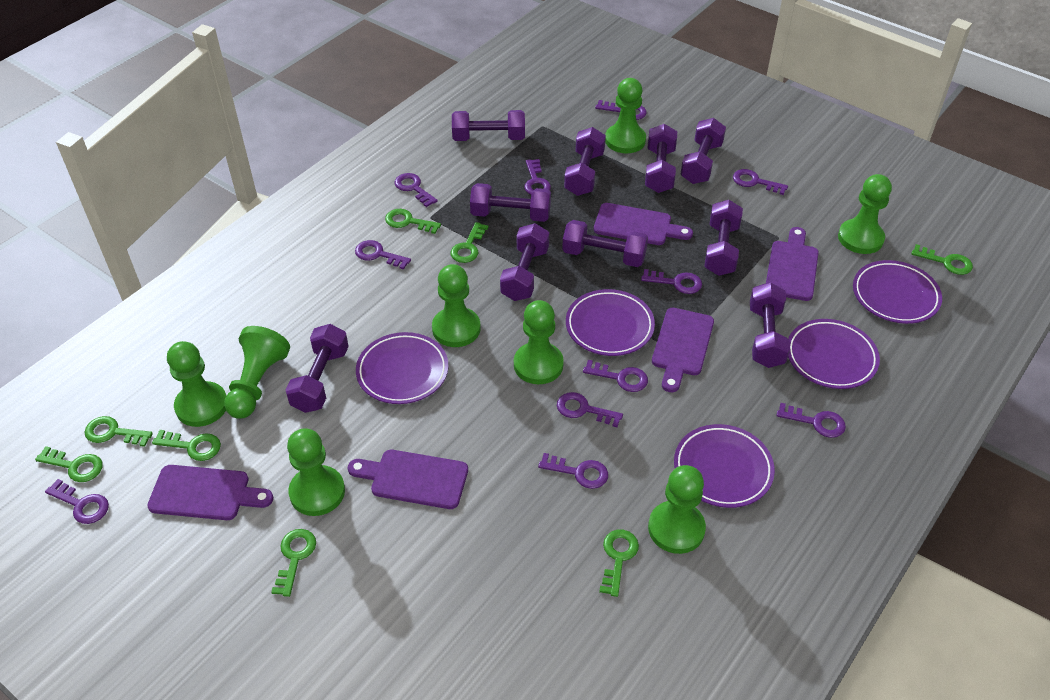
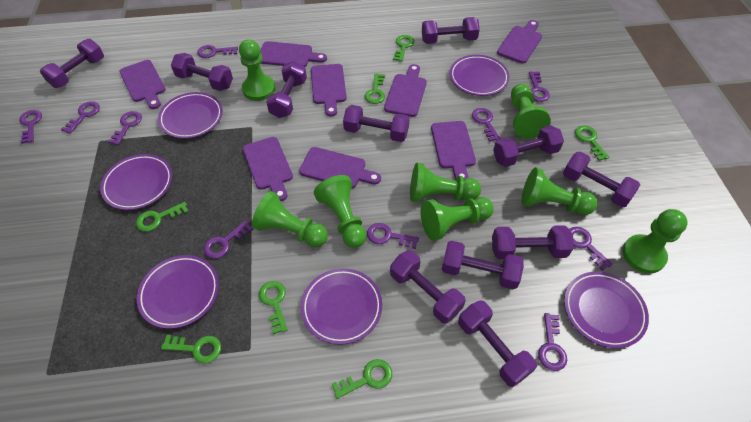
green key: [35,446,103,482] [85,416,153,447] [152,430,221,461] [271,529,316,597] [385,209,441,234] [450,222,489,263] [599,530,639,597] [911,244,973,275] = 8 -> [136,202,189,232] [161,335,221,364] [259,281,288,334] [332,359,392,399] [365,73,385,104] [393,35,414,62] [575,125,610,161] = 7
purple cutting board: [147,465,273,520] [348,450,468,509] [594,203,693,245] [652,308,714,393] [766,227,819,301] = 5 -> [119,60,166,109] [243,137,293,201] [260,41,327,67] [299,147,381,189] [311,64,347,117] [384,64,427,117] [431,121,476,180] [497,20,542,64] = 8
purple dumbbell: [286,324,349,413] [452,110,525,141] [470,183,551,222] [500,223,549,301] [562,220,648,267] [564,127,606,196] [645,124,677,193] [680,118,726,184] [704,200,743,276] [750,282,790,368] = 10 -> [40,39,104,88] [171,53,233,91] [266,61,307,118] [343,105,410,142] [390,250,466,324] [422,17,480,44] [442,241,524,289] [458,300,537,387] [492,225,574,259] [493,125,564,167] [563,152,640,207] = 11
purple key: [45,479,109,524] [355,240,411,270] [395,173,438,207] [524,159,551,195] [538,453,608,489] [557,392,623,427] [583,360,648,392] [595,100,647,120] [641,269,702,294] [733,169,788,195] [777,403,846,438] = 11 -> [19,110,42,144] [61,101,100,134] [108,111,142,145] [197,45,238,58] [204,221,253,259] [367,223,419,249] [472,108,500,142] [529,71,550,102] [538,313,567,371] [569,227,613,271] = 10
purple plate: [356,332,448,404] [566,289,655,356] [674,424,775,508] [788,319,880,389] [853,260,942,324] = 5 -> [100,154,173,210] [137,255,219,329] [158,92,223,139] [301,268,382,345] [450,55,510,96] [564,272,649,348] = 6

